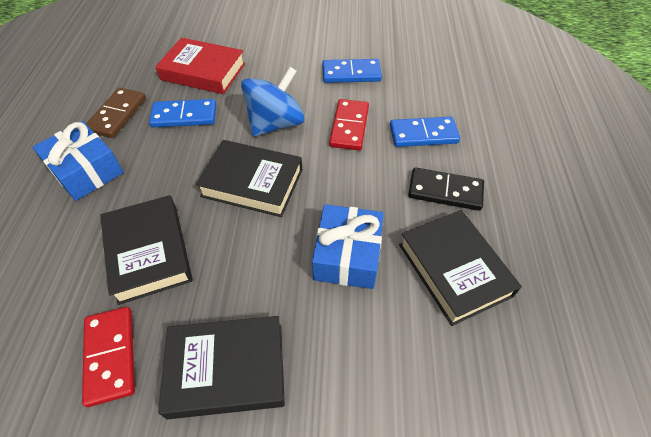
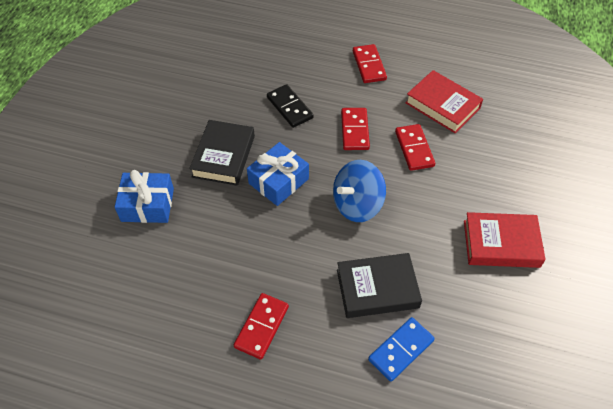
black book: [100,195,193,305] [158,316,285,419] [196,140,302,217] [399,210,522,326] = 4 -> [189,120,255,186] [337,253,422,318] = 2
blue domino: [149,99,216,127] [322,59,382,83] [390,117,460,147] = 3 -> [368,317,435,382] = 1
brown domino: [86,88,146,138] = 1 -> none = 0
red book: [155,38,245,94] = 1 -> [405,70,483,133] [464,212,546,268] = 2
red domino: [82,307,135,407] [329,99,369,150] = 2 -> [234,293,289,360] [341,108,370,150] [353,44,387,83] [395,124,435,171] = 4

